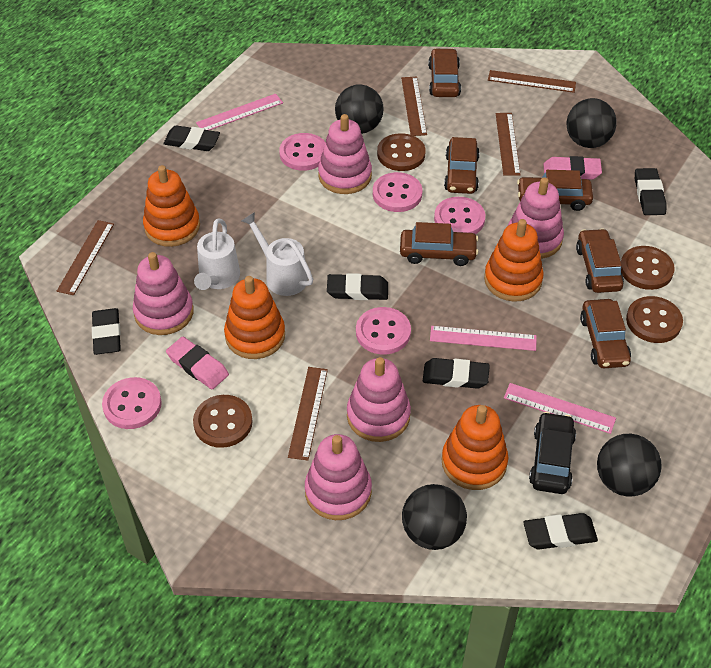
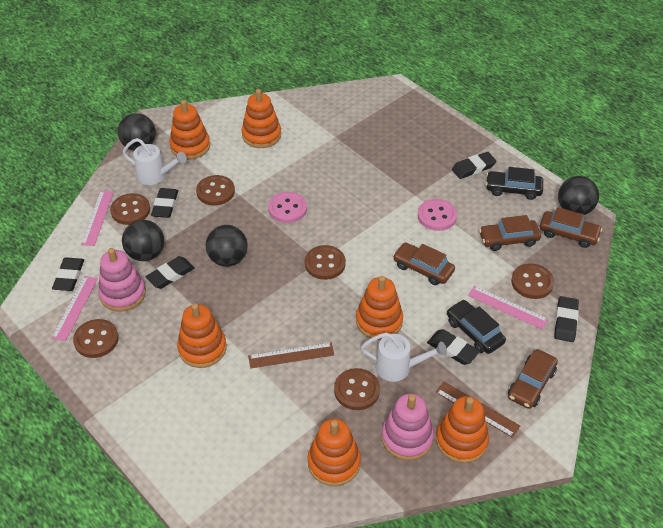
black car: [529,412,576,494] = 1 -> [447,300,506,354] [486,167,543,200] = 2
brown button: [193,395,253,448] [377,133,426,171] [621,246,675,290] [626,296,683,343] = 4 -> [73,319,119,358] [110,193,150,225] [196,175,235,206] [305,245,346,280] [334,368,380,410] [511,263,554,299] = 6
brown car: [400,222,478,266] [428,48,461,97] [444,137,480,194] [517,170,593,211] [576,228,624,293] [580,299,631,368] = 6 -> [393,242,455,285] [479,215,541,251] [508,349,558,409] [540,207,602,248] = 4
brown ruler: [57,220,114,295] [288,367,328,461] [401,77,427,136] [488,70,576,93] [496,113,521,176] = 5 -> [248,343,334,368] [436,382,520,438] = 2
orange stacking toy: [143,165,200,247] [224,276,285,359] [442,405,508,490] [484,219,544,302] = 4 -> [169,100,210,160] [177,303,227,368] [242,89,281,148] [308,419,361,486] [356,276,403,340] [436,396,489,463] = 6
pink button: [102,377,162,429] [279,133,326,171] [356,307,411,355] [373,172,422,212] [434,197,485,234] = 5 -> [268,192,307,223] [418,199,457,231] = 2
pink eraser: [166,337,229,389] [544,156,602,180] = 2 -> none = 0
pink stacking toy: [133,252,194,335] [305,434,372,520] [318,114,372,194] [347,357,411,442] [508,177,564,259] = 5 -> [98,248,146,312] [382,394,434,460] = 2

